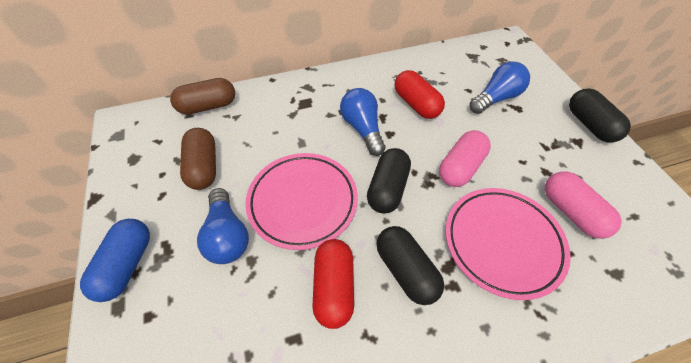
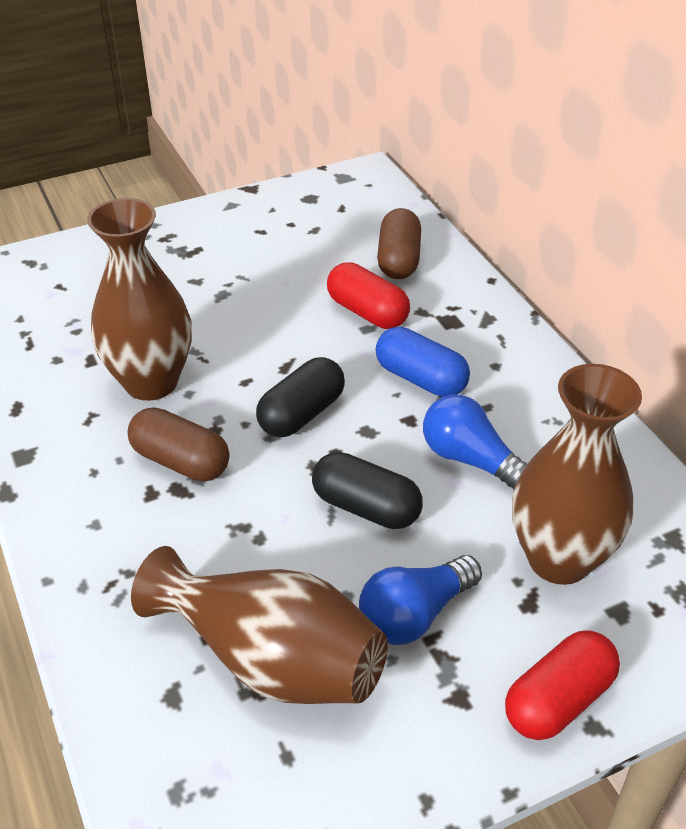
black capsule: [367,148,411,214] [376,226,444,305] [569,88,631,142] = 3 -> [256,357,345,437] [312,452,423,529] = 2
blue light bulb: [197,188,249,264] [340,88,386,156] [470,61,530,114] = 3 -> [359,555,482,645] [423,394,527,490] = 2
brown vase: none = 0 -> [87,198,192,401] [131,546,388,704] [512,364,642,585] = 3
pink capsule: [439,130,491,187] [545,171,621,239] = 2 -> none = 0
pink plate: [245,153,358,250] [445,188,571,300] = 2 -> none = 0

